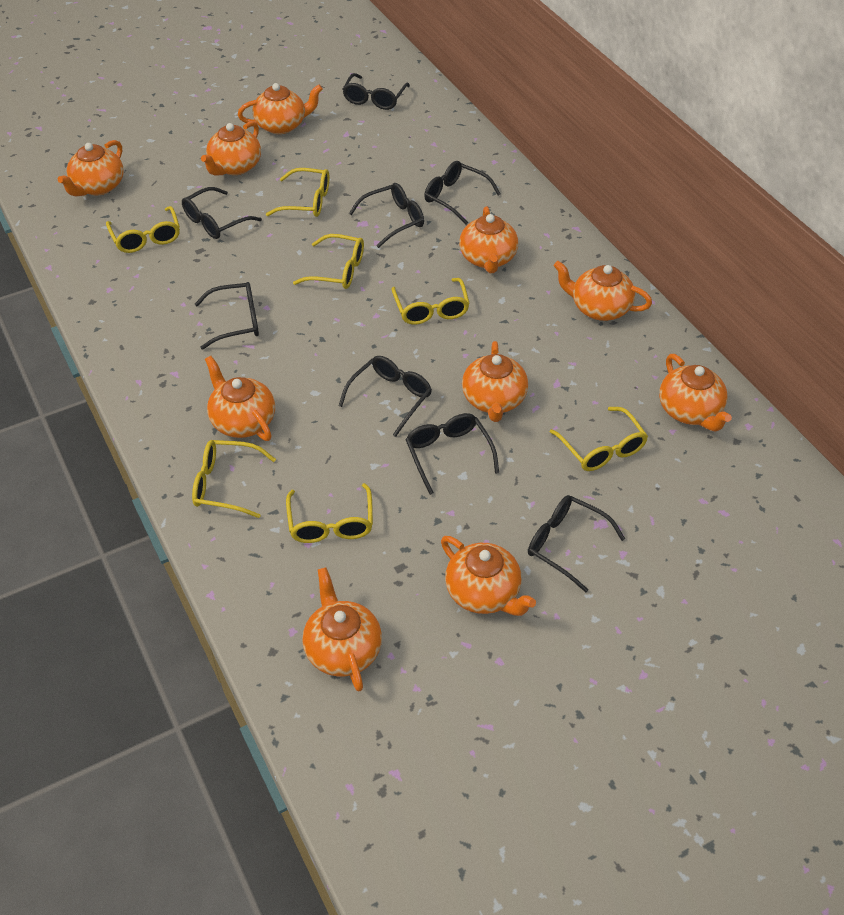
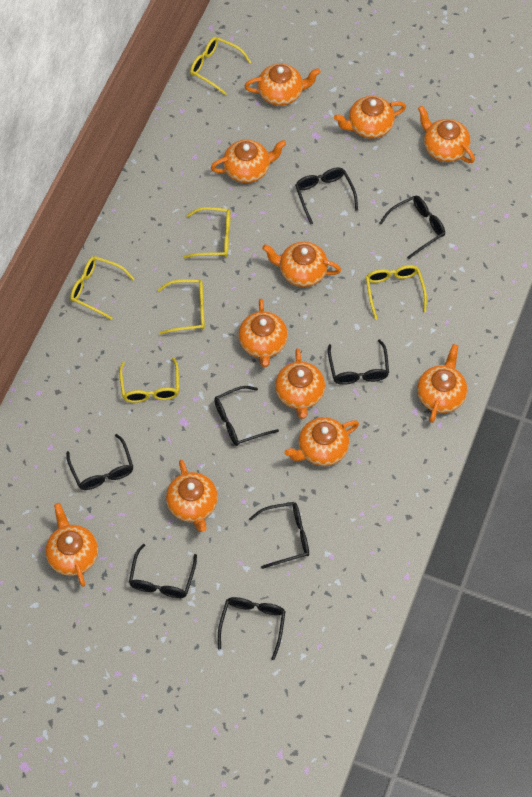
orange teapot: [58,140,124,196] [201,121,261,176] [205,356,275,441] [238,83,323,134] [302,567,382,691] [441,536,536,616] [459,206,518,273] [462,341,528,422] [554,261,652,321] [659,354,732,431] = 10 -> [45,503,98,587] [166,460,218,532] [211,140,286,183] [238,299,288,367] [244,64,321,106] [262,242,341,287] [275,348,325,419] [284,417,359,466] [334,96,406,139] [417,344,467,423] [418,106,475,163] = 11
yellow glasses: [106,206,180,253] [192,440,276,518] [266,168,329,217] [286,483,373,543] [293,234,364,289] [391,278,470,325] [550,407,648,471] = 7 -> [70,256,134,320] [119,357,179,403] [158,280,205,335] [183,207,231,258] [190,37,251,95] [366,265,427,320] = 6

